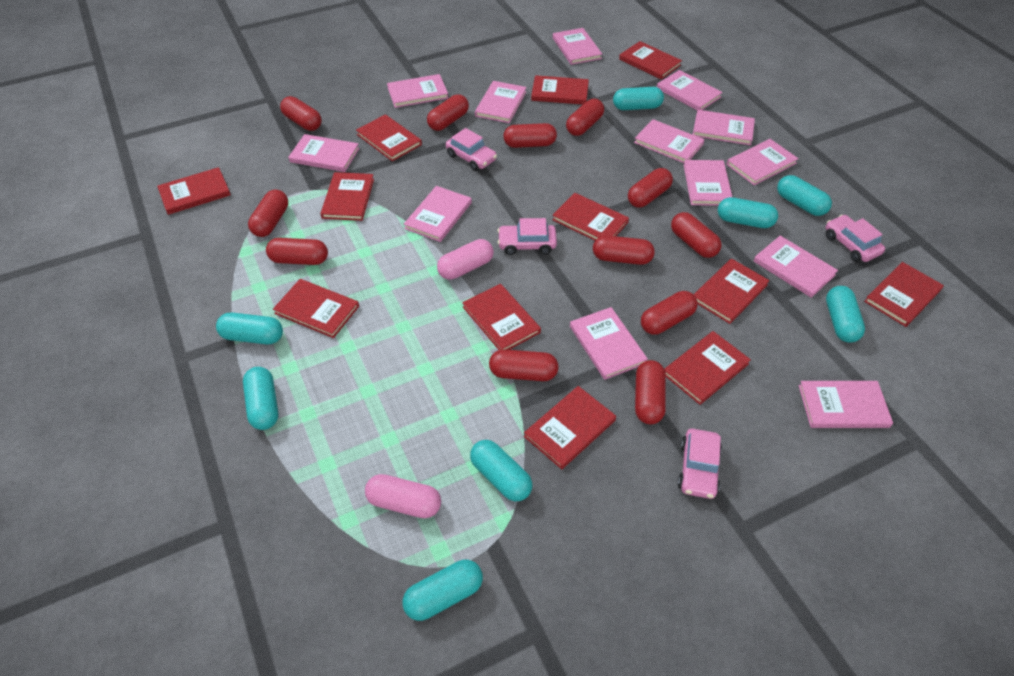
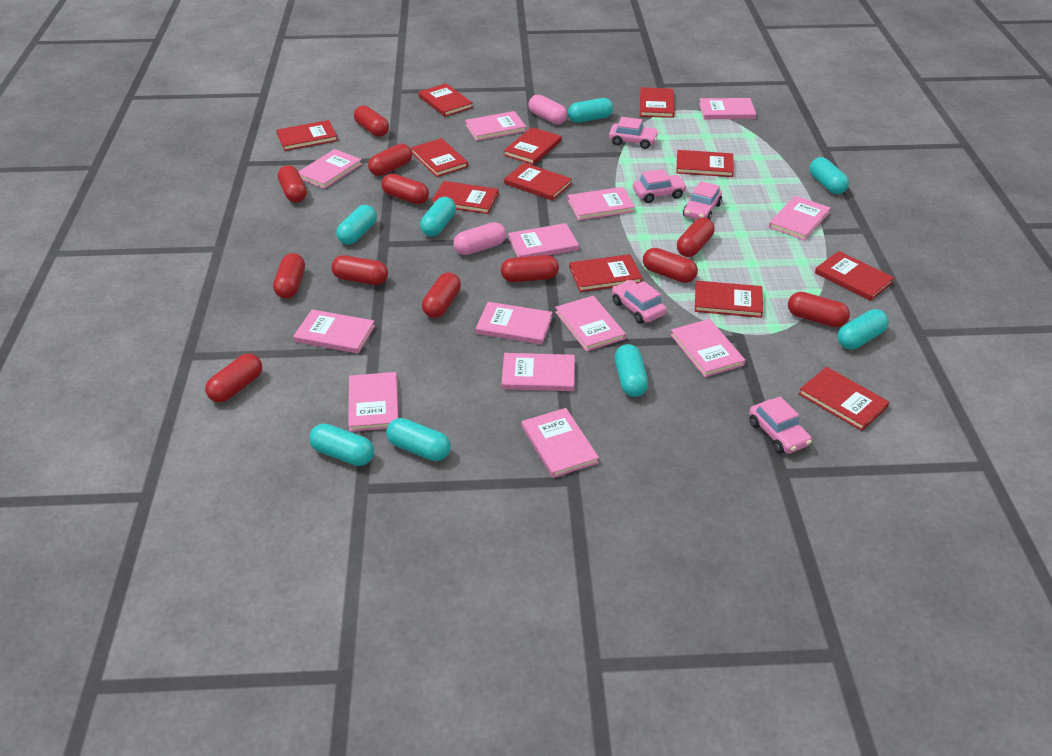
pink car: [446,128,497,171] [497,218,557,255] [678,428,722,499] [825,215,885,262] = 4 -> [609,117,659,149] [612,280,666,324] [633,169,687,203] [683,181,722,220] [749,396,812,454] = 5

